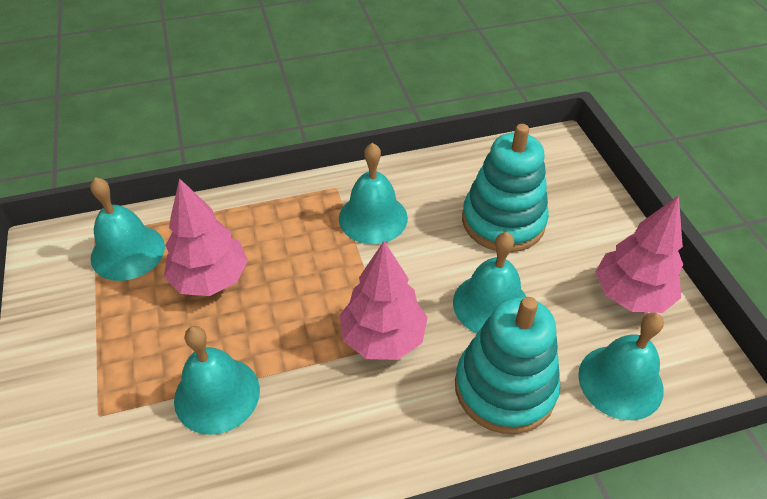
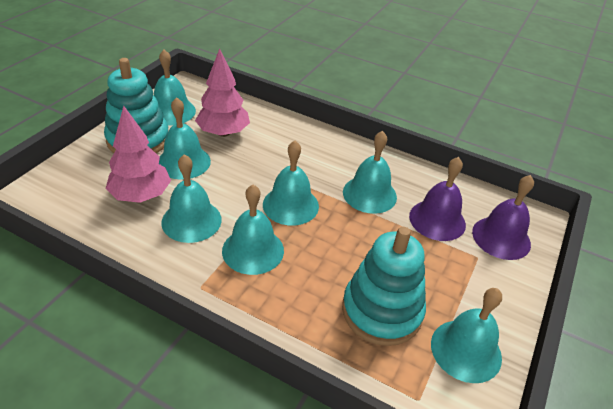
pink tree: [164,178,248,296] [340,241,428,360] [595,195,683,313] = 3 -> [105,105,171,203] [195,48,250,137] = 2
purple bell: none = 0 -> [409,157,466,241] [472,175,534,260] = 2
turquoise bell: [90,177,165,281] [174,326,260,435] [339,143,408,244] [453,232,527,333] [578,312,664,420] = 5 -> [154,50,196,125] [159,97,211,179] [161,154,222,243] [222,185,284,275] [263,141,319,226] [343,131,397,214] [431,288,502,383] = 7

